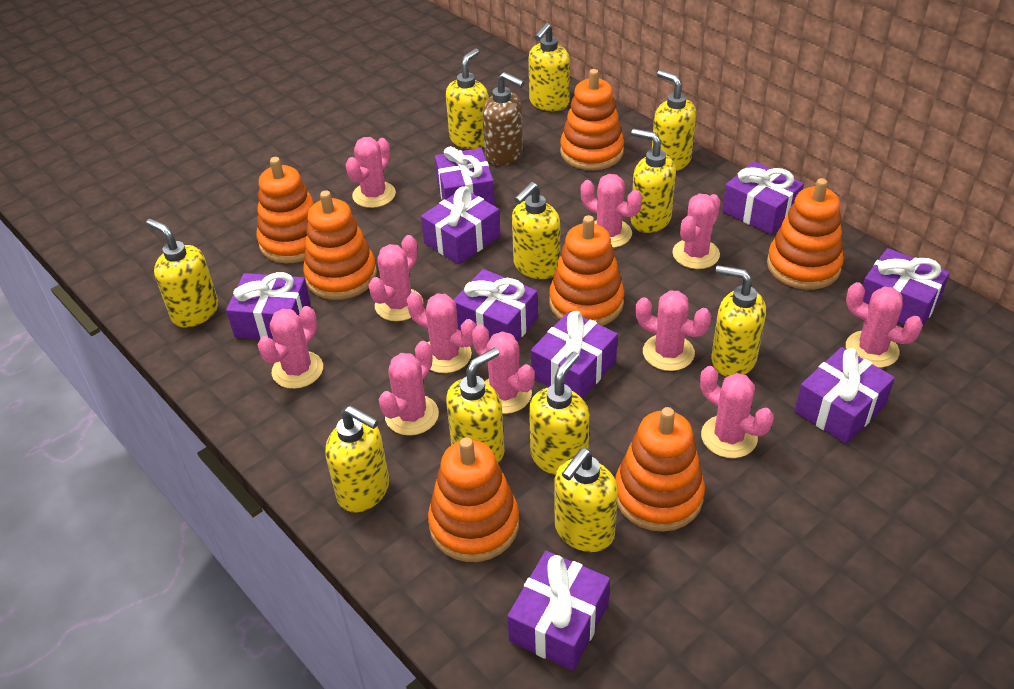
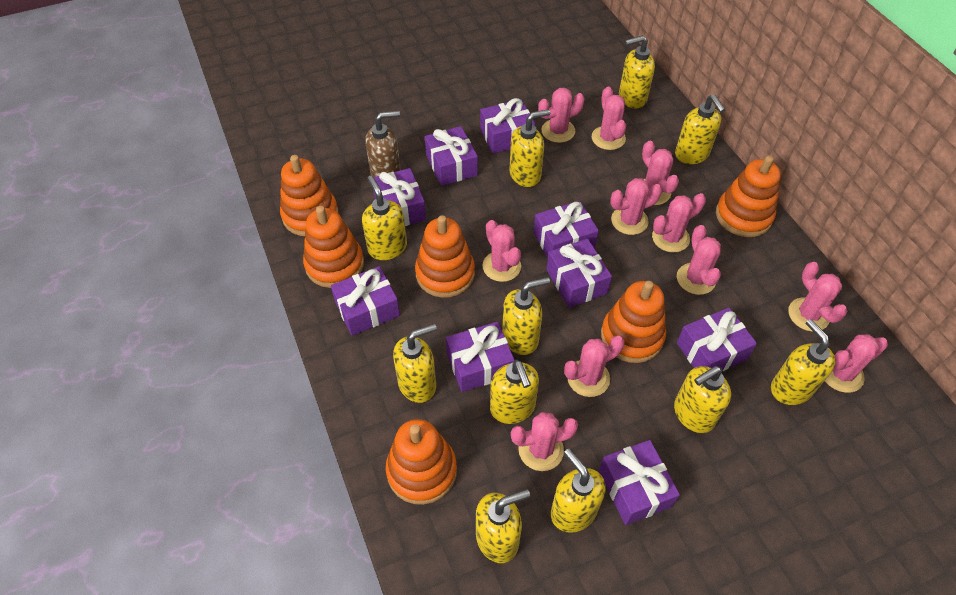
orange stacking toy: [257,157,314,263] [303,190,377,300] [428,437,519,562] [549,215,624,326] [560,69,624,170] [615,407,705,532] [767,178,844,290] = 7 -> [280,155,338,236] [303,206,364,288] [386,419,457,505] [415,215,475,298] [601,281,666,363] [716,156,781,237] = 6

